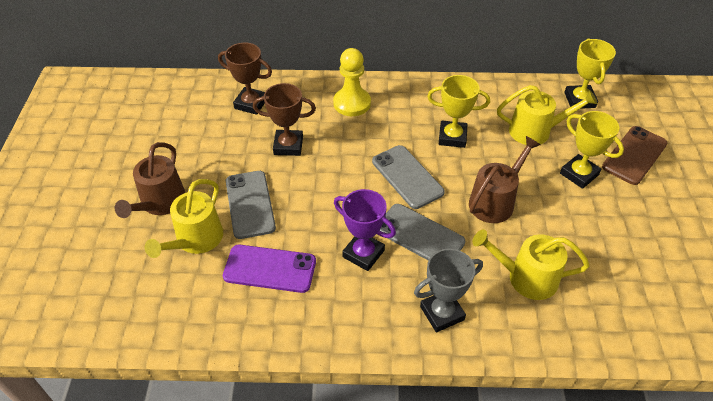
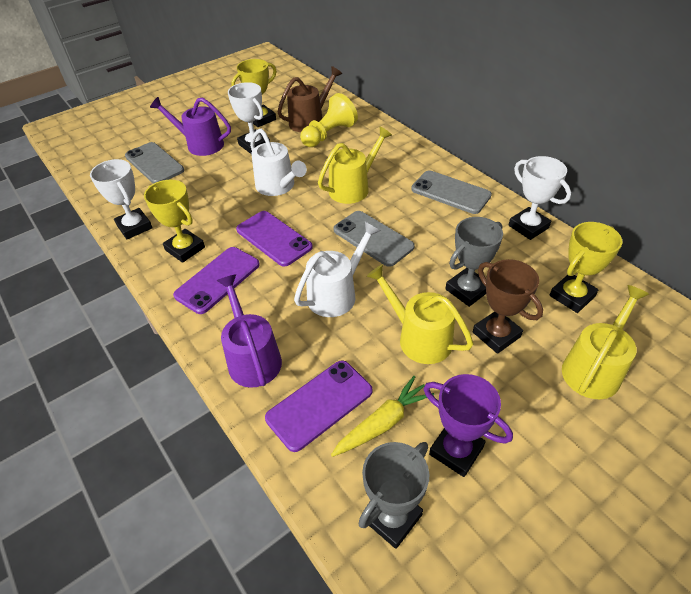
brown phone: [602,126,667,185] = 1 -> none = 0
brown trophy: [218,43,272,115] [253,83,316,156] = 2 -> [473,259,543,354] = 1
brown watering can: [115,142,186,218] [469,136,540,223] = 2 -> [277,66,342,132] = 1
grey trophy: [414,248,483,332] = 1 -> [359,442,429,549] [445,217,503,307] = 2
purple phone: [223,245,316,293] = 1 -> [173,247,260,314] [236,211,313,267] [265,360,372,452] = 3
purple watering can: none = 0 -> [150,97,231,156] [217,274,282,388] = 2
white trophy: none = 0 -> [90,159,153,239] [228,82,270,154] [509,156,571,240] = 3
white watering can: none = 0 -> [250,128,307,196] [294,222,380,317] = 2
yellow carrot: none = 0 -> [331,376,434,457] = 1

